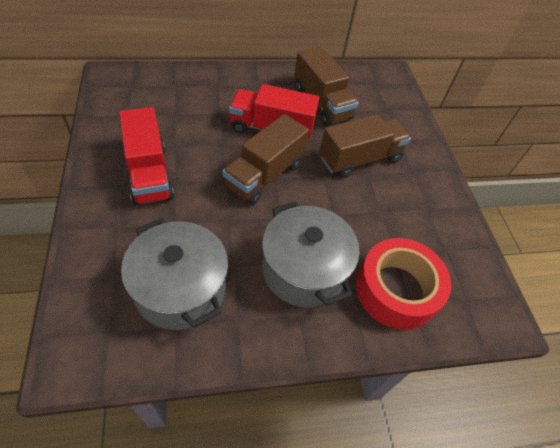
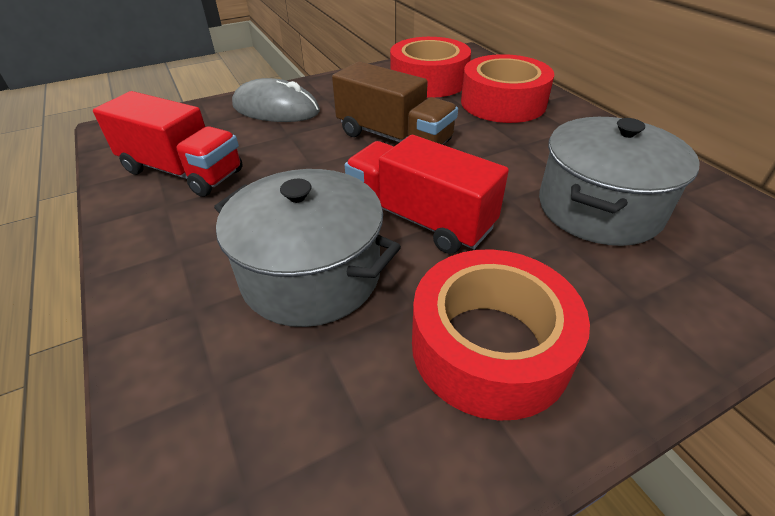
brown truck: [223,114,309,205] [294,46,359,126] [320,114,411,178] = 3 -> [332,61,458,145] = 1
grey mouse: none = 0 -> [232,78,320,122] = 1
red tape: [356,238,451,330] = 1 -> [390,37,471,98] [412,249,590,421] [461,54,554,123] = 3

